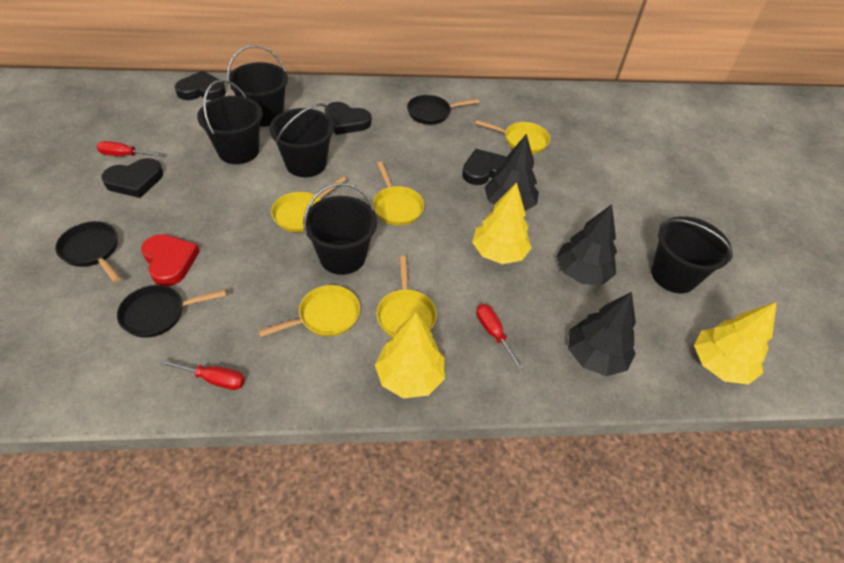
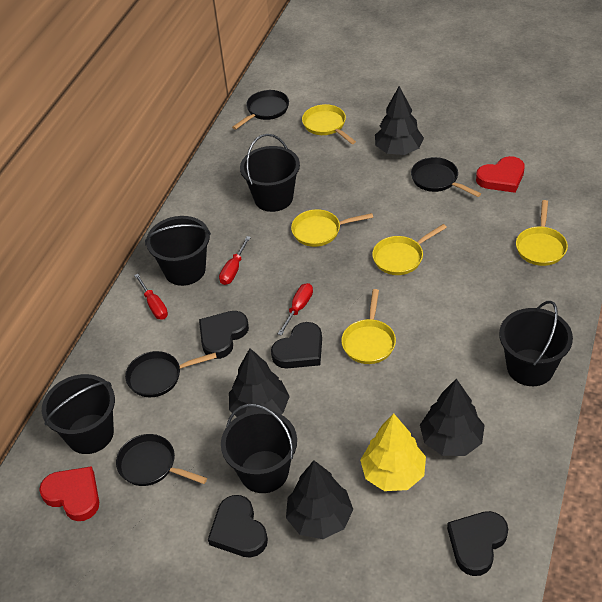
black pan: [55,221,121,283] [117,285,226,338] [407,95,479,125] = 3 -> [116,434,207,486] [125,351,217,397] [232,90,289,130] [411,157,481,197] = 4
black tree: [484,133,539,211] [556,204,617,285] [568,292,636,376] = 3 -> [229,348,290,417] [286,460,353,539] [375,86,424,155] [420,379,485,456] = 4
red heart: [141,234,200,286] = 1 -> [39,466,99,521] [476,156,525,193] = 2
yellow tree: [375,312,445,398] [472,183,532,264] [694,302,777,385] = 3 -> [360,413,426,491] = 1

